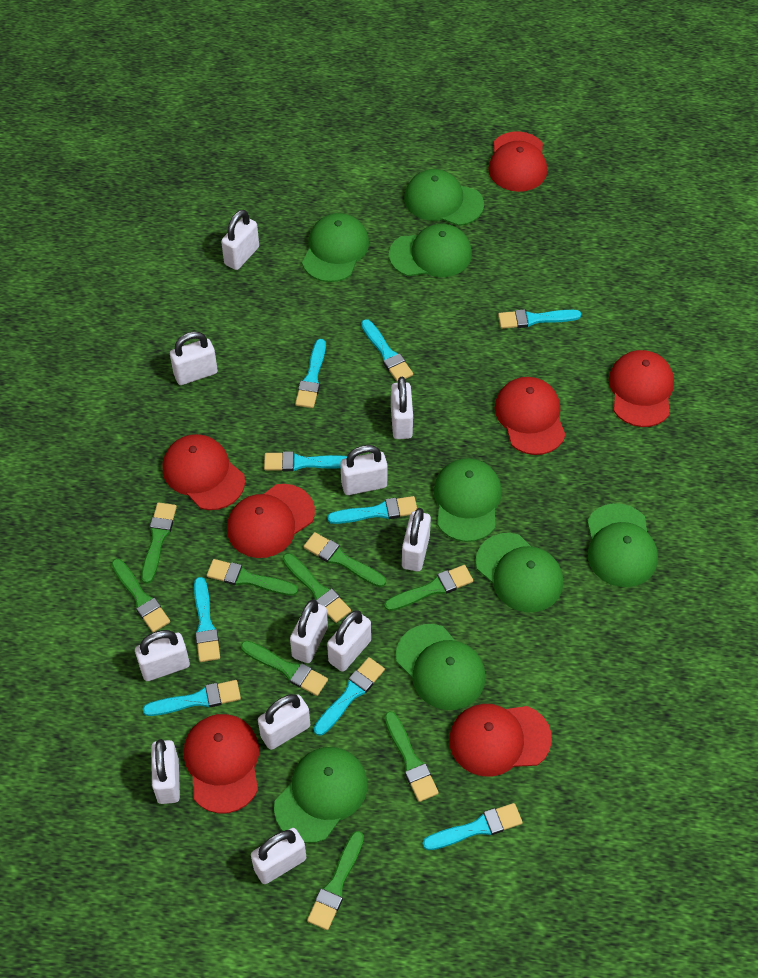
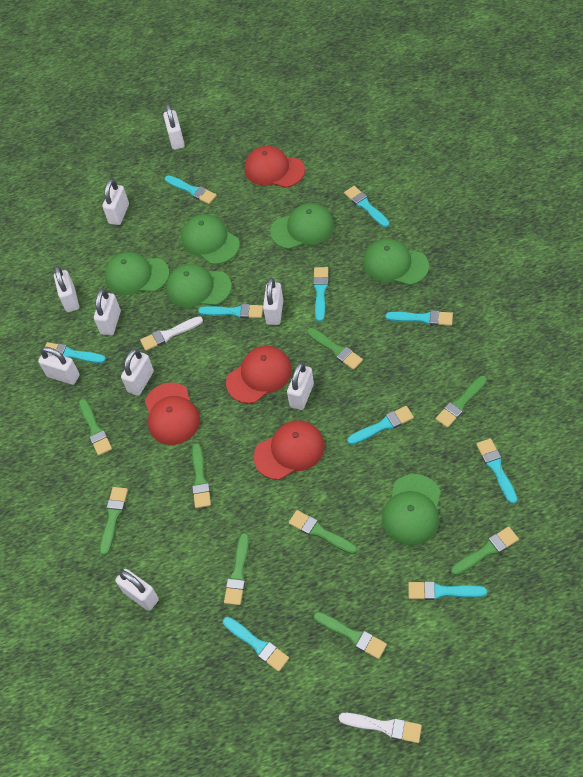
green cap: [274,747,367,843] [302,213,369,282] [389,224,472,277] [396,624,486,710] [404,169,484,226] [434,458,502,542] [475,533,563,612] [587,503,658,587] = 8 -> [105,252,169,295] [166,264,232,308] [181,214,240,264] [270,203,334,249] [363,239,429,285] [382,474,441,546] = 6
red cap: [163,434,245,510] [184,714,259,814] [227,484,315,558] [449,704,552,777] [488,131,547,192] [495,377,566,455] [609,350,674,427] = 7 -> [145,383,200,445] [226,346,292,404] [245,146,305,188] [254,420,325,480] = 4
turquoise brush: [143,680,241,716] [194,577,220,662] [264,451,347,471] [295,339,326,408] [314,657,385,736] [327,496,417,524] [361,319,413,382] [423,803,523,850] [498,309,581,329] = 9 -> [45,342,106,363] [165,175,217,204] [198,304,263,319] [223,617,289,672] [313,267,329,322] [344,186,389,227] [347,406,414,445] [386,310,453,326] [408,581,487,600] [476,438,517,504] = 10
white brush: none = 0 -> [140,316,203,351] [339,713,422,743] = 2
white padlock: [135,630,190,681] [151,739,180,804] [170,331,218,385] [221,210,259,270] [251,828,306,884] [258,694,310,750] [290,599,328,663] [327,610,371,672] [341,445,388,495] [391,377,413,439] [402,508,431,571] = 11 -> [38,347,80,385] [54,266,79,312] [94,289,121,336] [102,179,129,225] [115,569,159,611] [121,349,154,396] [163,104,185,150] [263,278,283,325] [287,362,314,410] = 9

